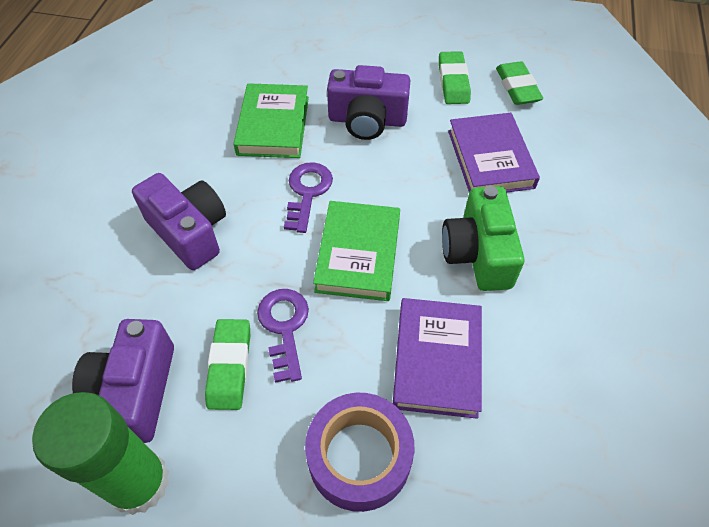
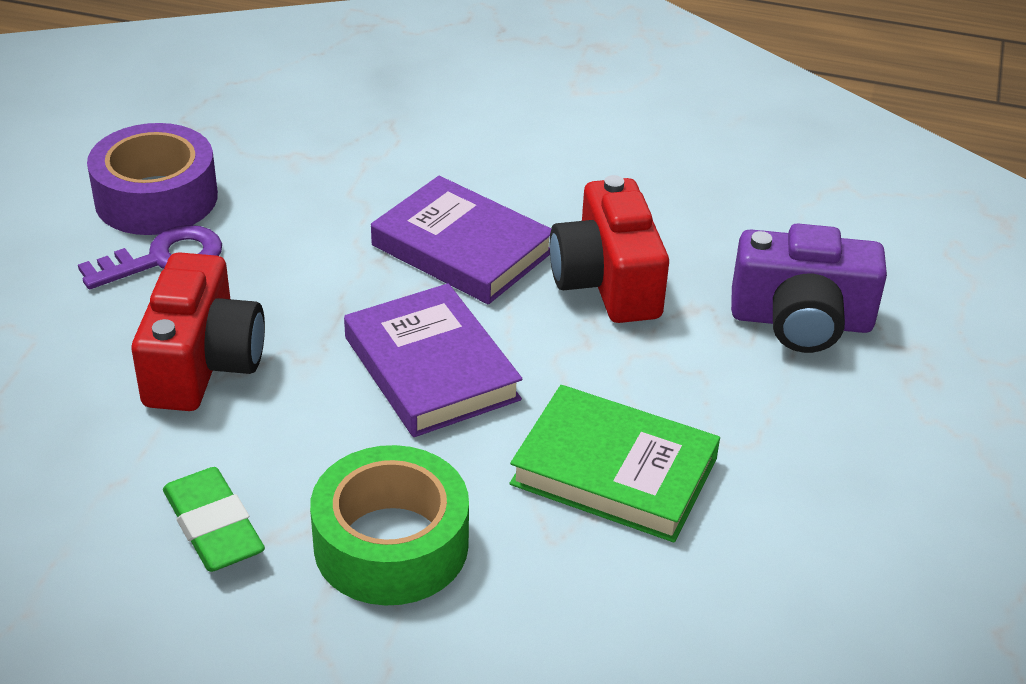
green book: [233,83,309,158] [313,201,400,301] = 2 -> [510,385,720,542] = 1
green camera: [442,186,525,291] = 1 -> none = 0
green eraser: [205,319,250,410] [439,51,471,104] [496,61,543,105] = 3 -> [163,467,265,572] = 1
green glue stick: [32,392,169,515] = 1 -> none = 0
green tape: none = 0 -> [310,445,469,605] = 1
purple camera: [72,319,174,443] [132,173,226,270] [327,65,410,140] = 3 -> [731,223,887,353] = 1
purple key: [257,289,309,383] [284,162,333,233] = 2 -> [78,225,222,289] = 1
red camera: none = 0 -> [132,252,265,411] [550,175,669,323] = 2

